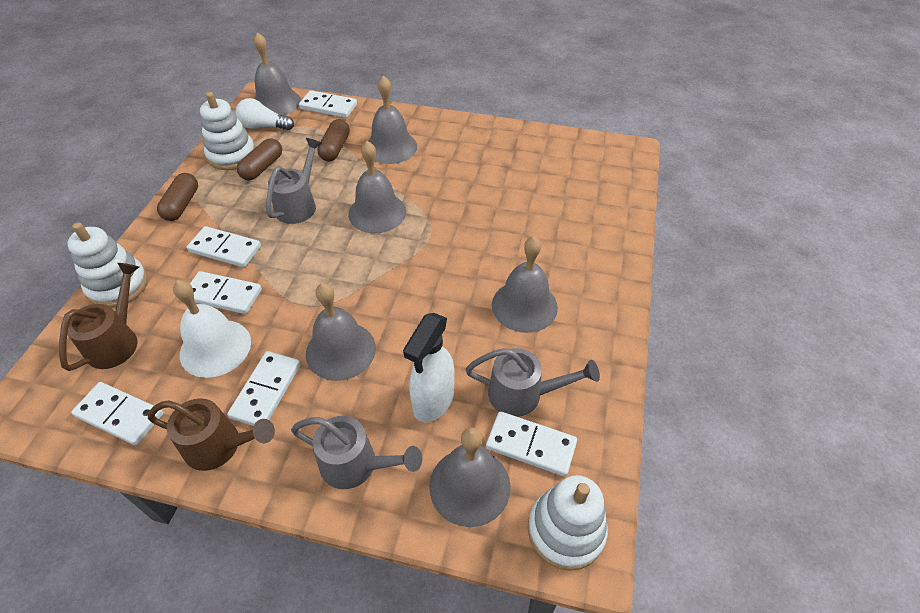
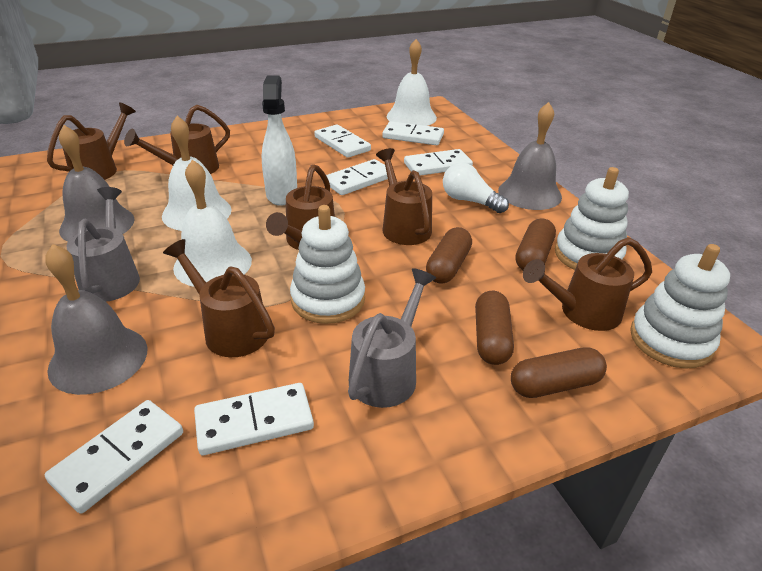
brown capsule: [157,173,198,221] [237,138,282,180] [317,119,350,161] = 3 -> [426,227,472,284] [475,291,514,365] [511,347,607,398] [515,218,556,270] = 4
brown watering can: [59,263,139,371] [148,398,275,471] = 2 -> [47,102,136,180] [124,105,230,174] [163,239,275,357] [266,164,335,250] [376,148,432,245] [523,237,652,331] = 6
grey bell: [254,32,301,116] [306,283,376,381] [348,141,406,233] [368,76,417,164] [429,427,511,527] [492,236,558,333] = 6 -> [45,244,147,395] [59,125,135,242] [498,102,562,210] = 3
grey watering can: [266,138,322,224] [291,416,422,489] [465,348,600,417] = 3 -> [66,187,140,302] [348,268,436,408] = 2
white bell: [173,280,251,378] = 1 -> [162,116,232,231] [173,160,252,287] [387,39,437,126] = 3

